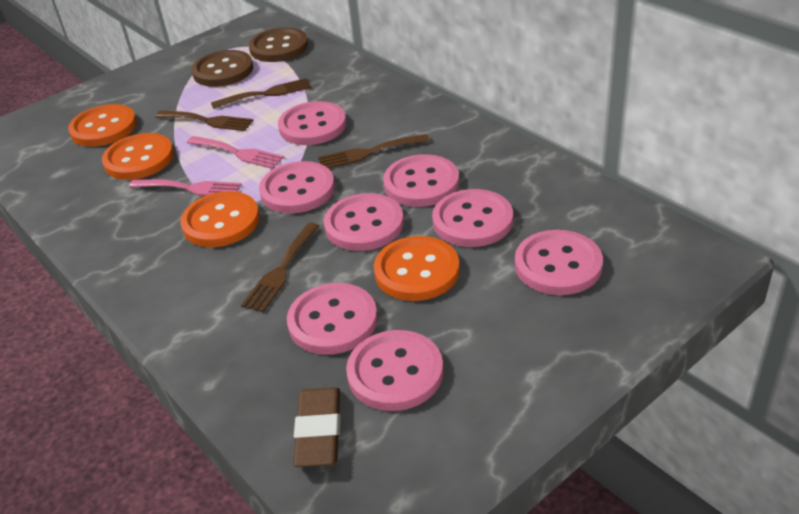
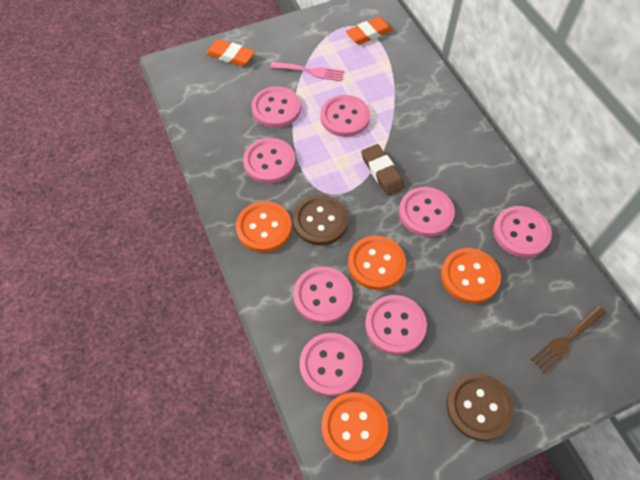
brown fork: [155,111,254,131] [211,78,311,109] [241,223,320,312] [318,134,430,168] = 4 -> [531,306,606,373] = 1
orange eraser: none = 0 -> [206,39,255,66] [346,17,393,45] = 2
pink fork: [129,179,242,196] [187,136,284,169] = 2 -> [270,62,344,81] = 1

